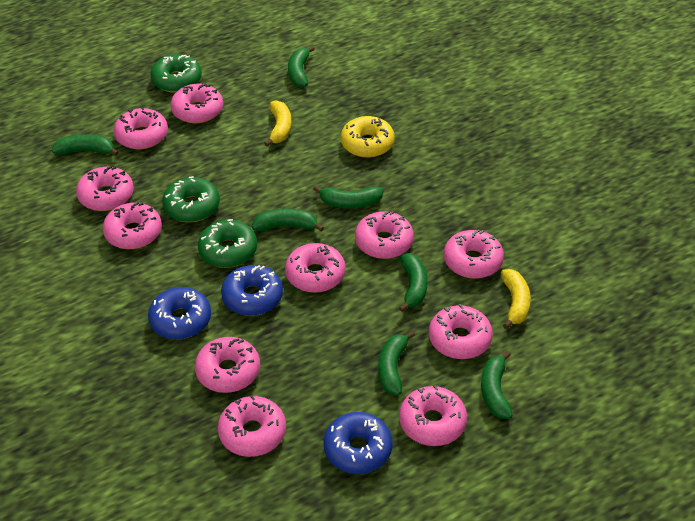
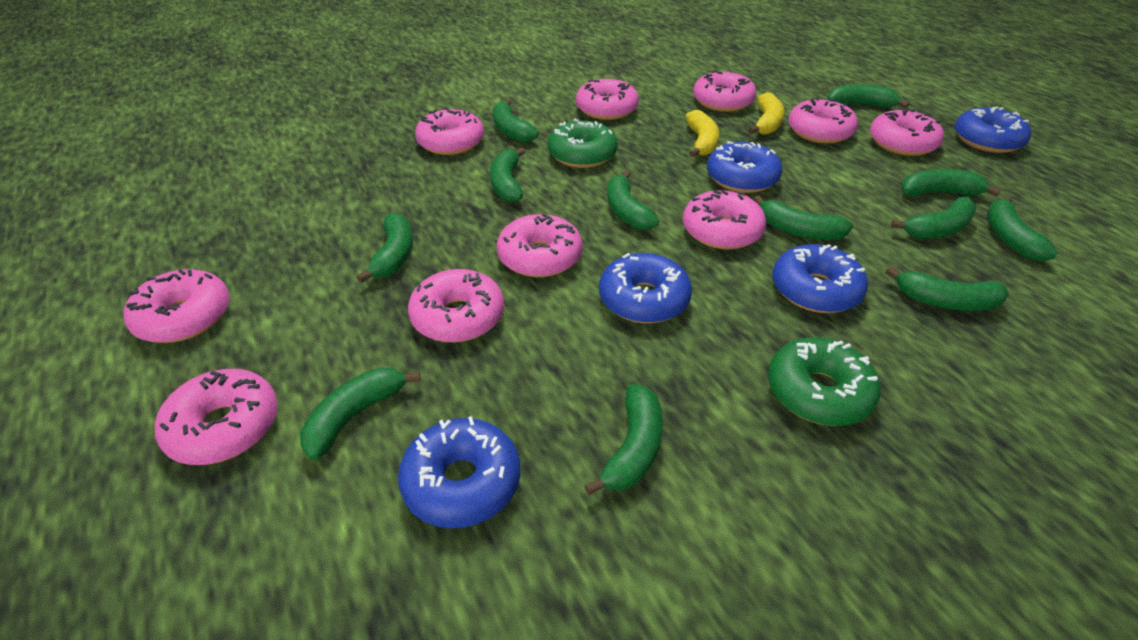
blue donut: [148,287,211,339] [221,265,283,316] [323,412,393,474] = 3 -> [398,416,520,528] [599,253,692,323] [707,141,782,193] [772,244,868,313] [955,107,1031,153] = 5
green banana: [51,134,119,156] [252,209,324,232] [288,46,315,87] [313,186,383,208] [378,331,415,395] [399,253,428,312] [481,351,513,419] = 7 -> [300,368,421,460] [357,212,413,283] [490,148,526,202] [493,99,539,143] [585,384,663,495] [607,171,659,230] [754,195,853,240] [827,84,909,108] [885,266,1009,311] [891,197,977,239] [901,169,1001,197] [987,196,1058,261] = 12
green donut: [150,54,202,93] [162,176,220,222] [198,219,257,268] = 3 -> [548,119,618,168] [768,337,881,426] = 2
pink donut: [76,166,134,211] [103,202,162,249] [114,107,168,149] [170,84,223,123] [195,337,260,393] [218,395,286,457] [285,243,346,293] [355,211,414,259] [399,385,467,446] [429,304,493,359] [444,230,504,278] = 11 -> [124,269,230,343] [155,369,278,465] [408,269,504,342] [415,107,484,155] [497,214,583,277] [576,79,639,120] [683,190,766,250] [693,70,756,112] [788,97,858,144] [870,108,944,156] = 10
yellow donut: [341,116,395,158] = 1 -> none = 0

